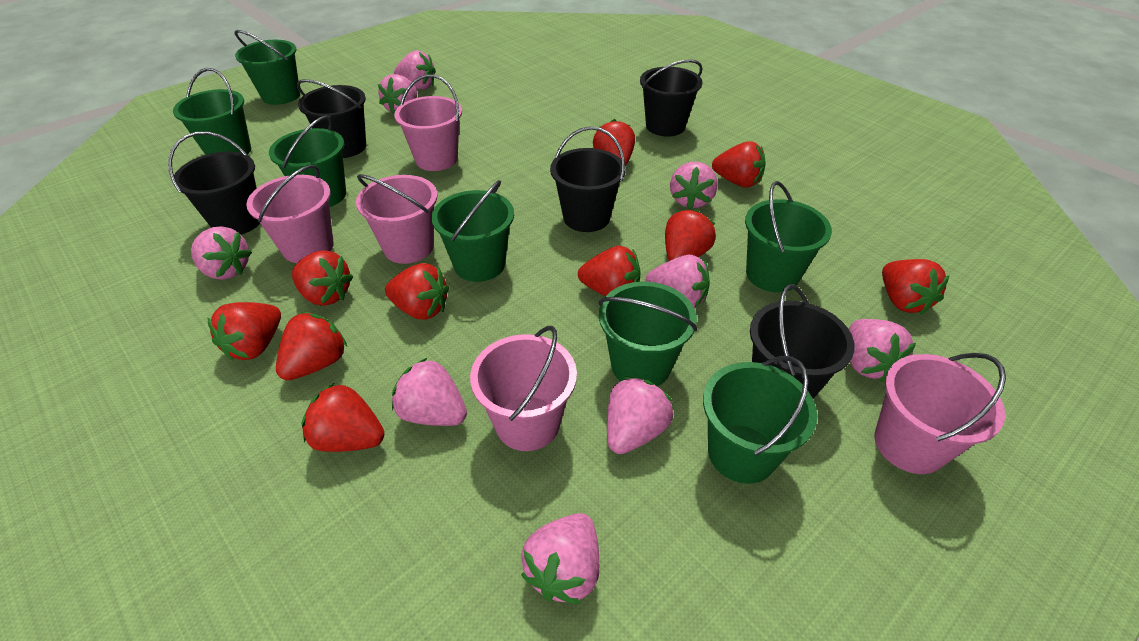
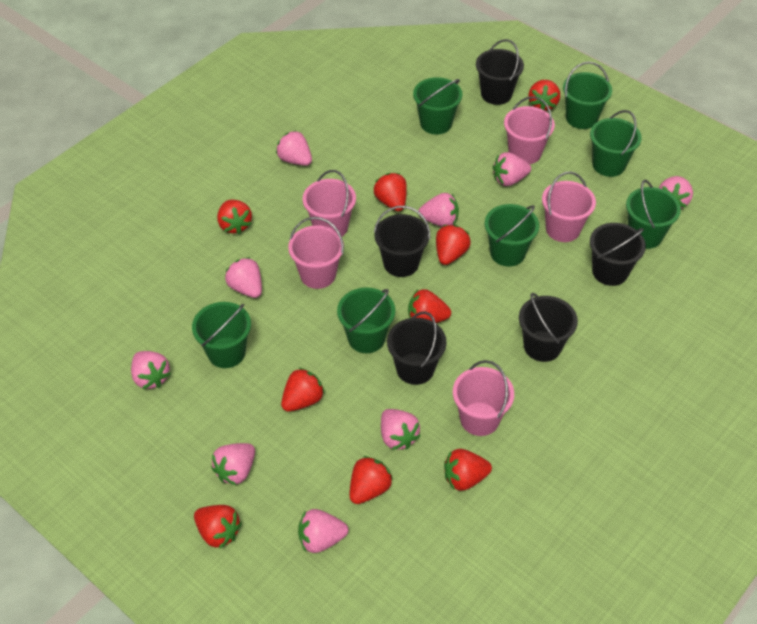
red strawberry: [208,302,281,361] [276,312,347,380] [292,250,353,306] [301,383,384,452] [385,263,449,320] [578,246,641,296] [593,119,635,166] [665,209,716,261] [712,141,766,187] [882,259,950,315] = 10 -> [194,505,242,549] [217,200,252,234] [281,368,325,412] [350,456,393,504] [374,173,407,211] [408,289,451,323] [436,225,471,265] [444,449,492,491] [529,80,560,111] = 9

